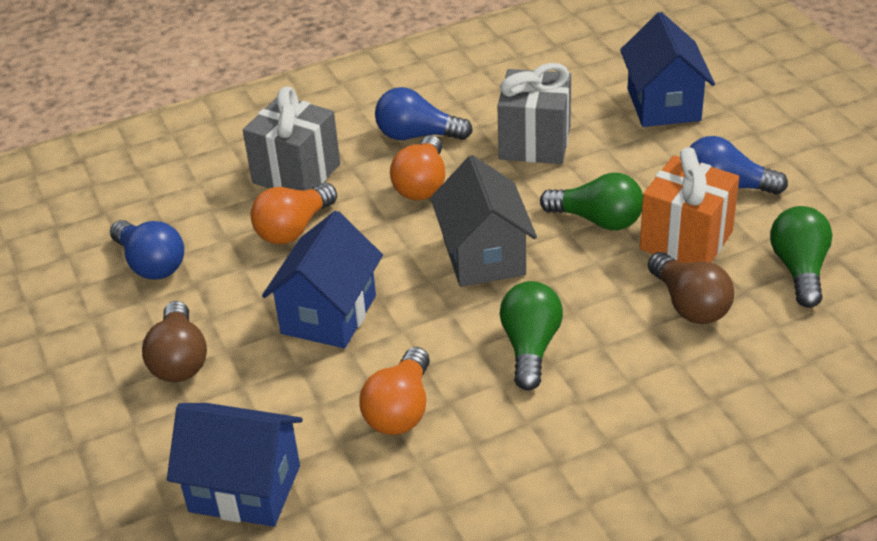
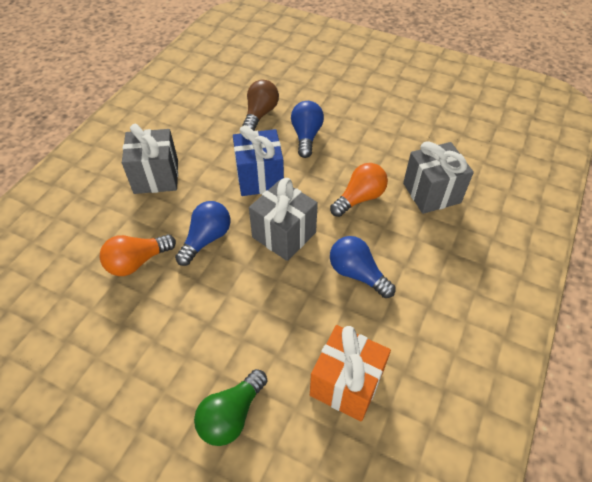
blue gift: none = 0 -> [233,125,284,196] = 1
blue house: [167,403,303,527] [262,211,383,348] [620,12,715,127] = 3 -> none = 0
brown light bulb: [142,301,207,382] [648,252,734,324] = 2 -> [242,80,279,131] = 1
green light bulb: [500,281,563,391] [540,173,643,230] [770,206,832,308] = 3 -> [194,369,267,446] = 1
grey gift: [243,86,340,190] [497,63,571,164] = 2 -> [122,124,178,194] [249,178,318,261] [403,141,474,214] = 3
grey house: [431,155,537,287] = 1 -> none = 0
orange light bulb: [250,183,337,244] [359,347,430,435] [390,136,446,200] = 3 -> [99,234,176,276] [330,163,388,217] = 2

